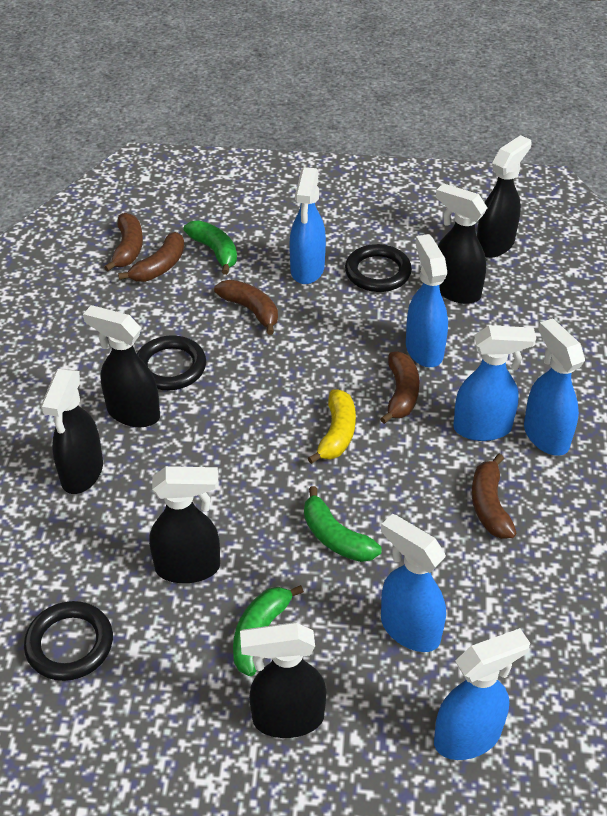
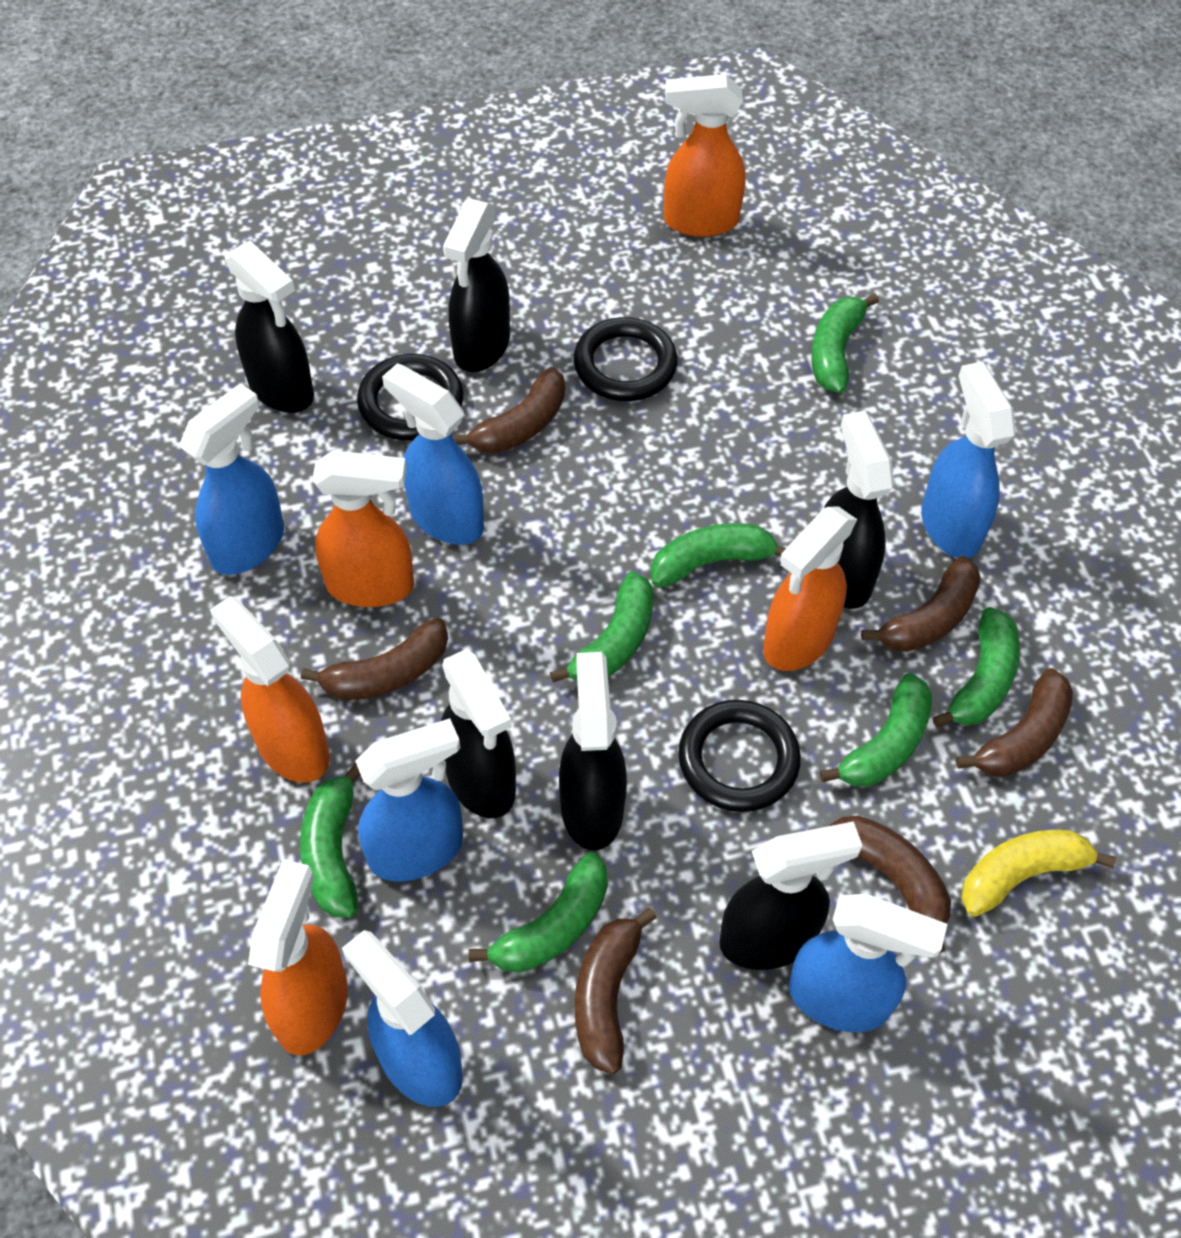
brown banana: [104,213,143,271] [118,232,184,282] [214,280,278,335] [380,351,420,424] [472,454,517,539] = 5 -> [301,618,448,700] [452,367,565,454] [575,908,656,1074] [829,816,951,953] [861,556,981,652] [956,668,1073,777] = 6
green banana: [183,220,237,275] [233,585,304,676] [304,486,381,562] = 3 -> [300,763,361,917] [469,852,608,973] [550,571,653,683] [650,523,786,588] [811,294,879,393] [820,673,932,787] [933,607,1020,728] = 7
orange spray bottle: none = 0 -> [210,596,330,783] [248,859,348,1055] [312,450,414,607] [664,74,746,237] [763,506,857,671] = 5

